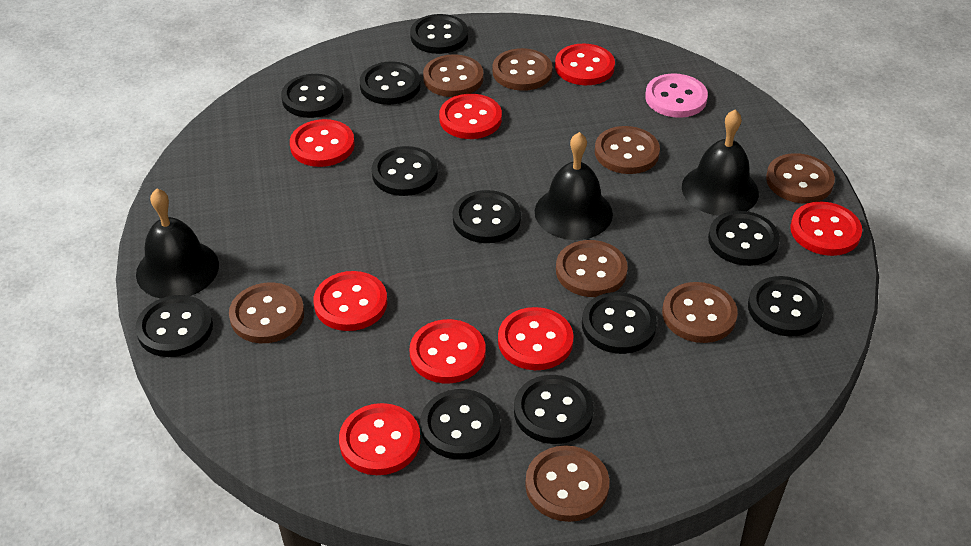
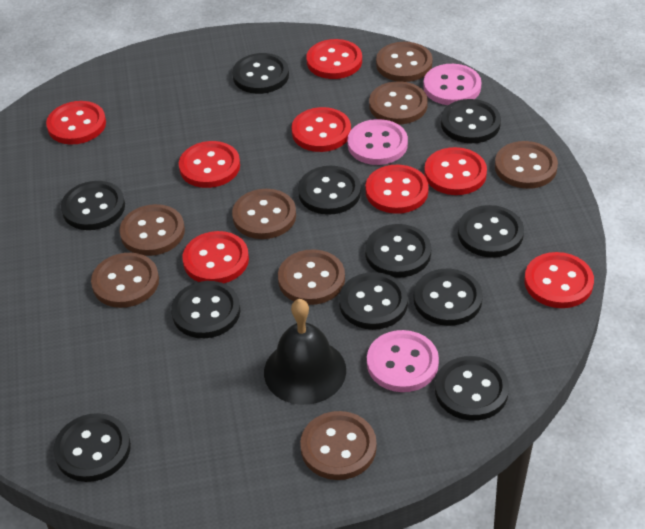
black bell: [136,189,219,299] [535,132,613,240] [682,110,759,216] = 3 -> [264,299,346,405] = 1
pink button: [645,73,708,118] = 1 -> [347,119,408,165] [367,330,439,392] [423,64,482,105] = 3

